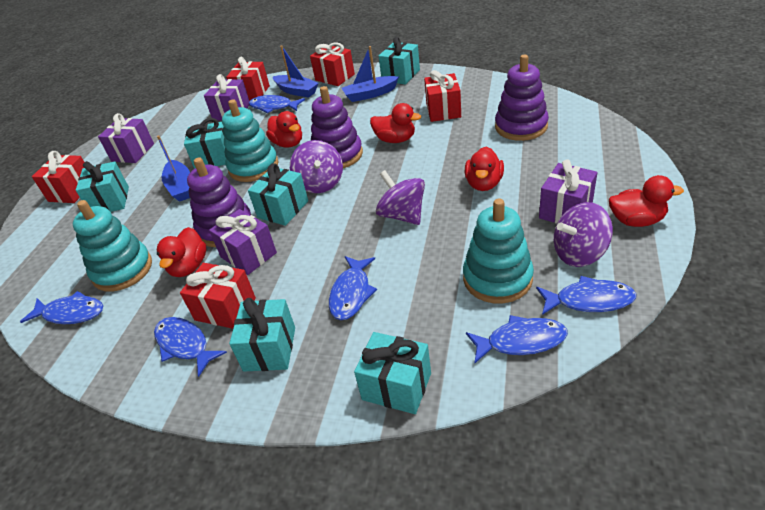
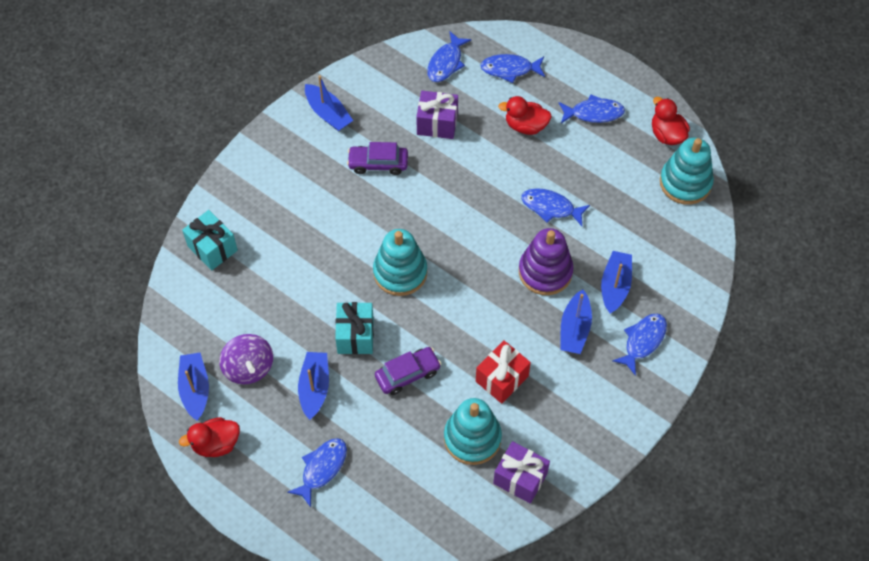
blue boat: [157,136,190,202] [273,45,319,98] [342,46,399,102] = 3 -> [178,353,209,421] [298,352,329,420] [305,75,353,131] [560,289,592,354] [601,251,632,313] = 5
purple car: none = 0 -> [347,142,408,175] [375,347,441,395] = 2
purple gift: [98,113,154,163] [204,74,249,121] [209,209,277,275] [539,159,597,224] = 4 -> [416,91,458,139] [493,441,550,504] = 2
purple spinning top: [290,140,343,193] [376,170,425,225] [554,202,613,267] = 3 -> [219,334,273,385] = 1
purple stacking toy: [187,157,251,247] [311,86,363,168] [495,54,549,141] = 3 -> [519,228,574,295] = 1
red duck: [157,227,206,277] [266,111,302,148] [370,103,421,143] [465,147,504,191] [609,175,684,227] = 5 -> [179,417,240,457] [498,96,552,135] [652,97,690,145] = 3
red gift: [32,151,84,203] [180,263,256,329] [226,57,270,101] [310,42,355,86] [424,70,461,122] = 5 -> [476,340,531,404] = 1
turquoise gift: [76,161,129,212] [184,118,226,169] [229,298,295,372] [248,163,308,226] [354,332,431,414] [379,37,420,85] = 6 -> [182,210,238,270] [335,302,374,354] = 2

